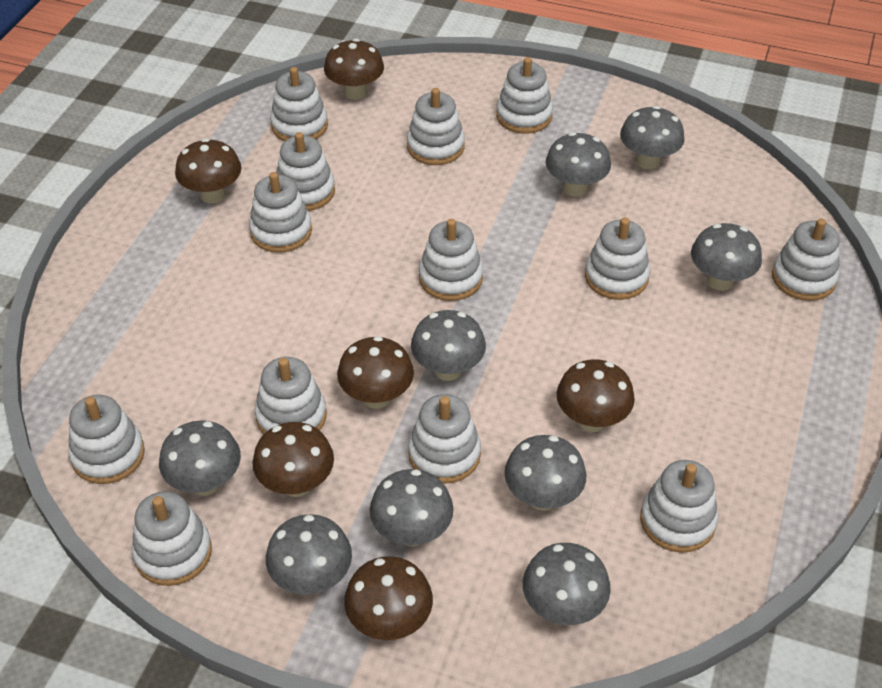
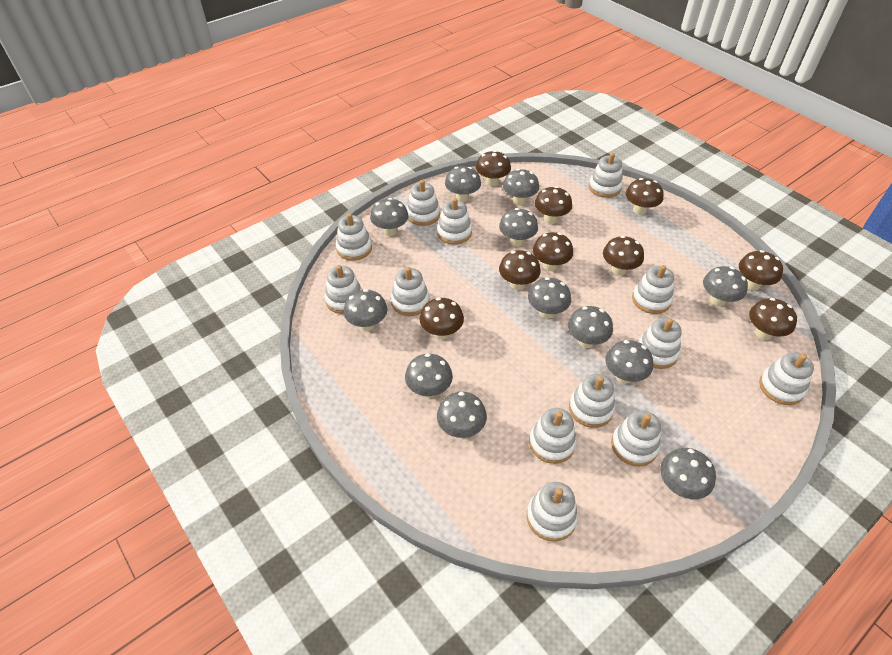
brown mushroom: [175,138,242,204] [253,422,334,497] [324,39,384,100] [337,336,414,409] [344,556,433,640] [557,359,635,432] = 6 -> [420,297,464,339] [476,150,511,186] [499,250,540,290] [533,232,573,271] [535,186,572,224] [603,236,644,275] [626,178,664,215] [739,250,783,291] [749,298,797,340] = 9
grey mushroom: [159,421,241,496] [266,514,352,595] [370,469,454,546] [411,310,486,381] [504,435,586,511] [523,543,611,625] [546,132,611,197] [620,106,685,170] [691,223,762,291] = 9 -> [344,289,387,331] [370,198,409,236] [405,353,453,398] [437,392,487,438] [445,166,481,202] [499,208,538,247] [503,169,539,205] [528,277,571,319] [568,306,613,348] [605,340,653,384] [660,448,716,499] [703,266,748,307] = 12

